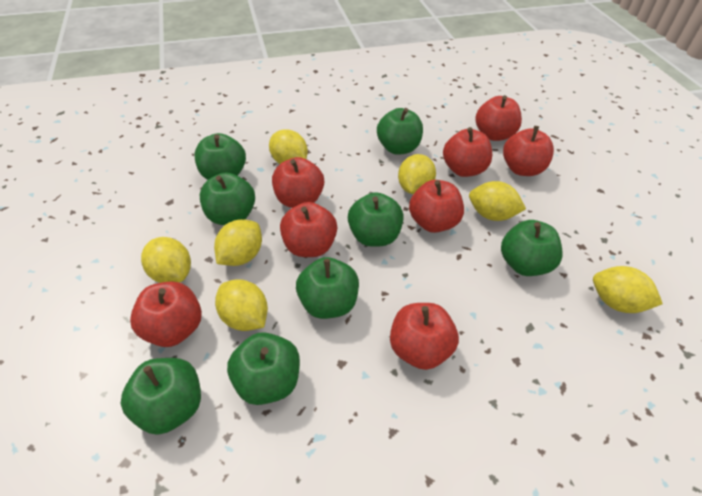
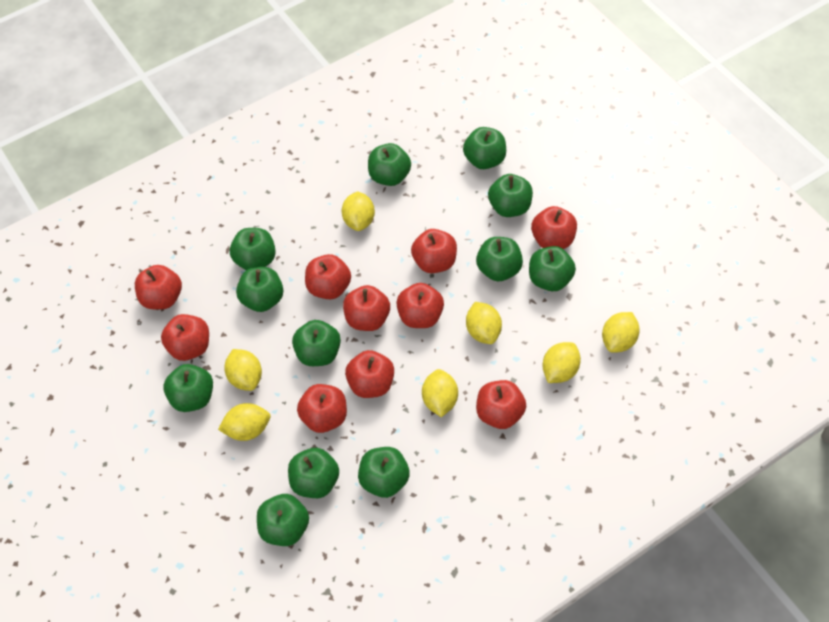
green apple: [121,358,201,435] [195,133,246,180] [200,172,255,225] [227,332,300,405] [296,257,359,319] [348,192,404,247] [377,108,423,155] [501,220,562,276] = 8 -> [163,364,213,412] [230,228,276,270] [236,267,283,312] [257,494,309,546] [288,448,339,498] [292,320,341,366] [358,447,410,498] [368,143,411,186] [463,127,506,169] [476,237,523,281] [488,174,533,217] [529,246,576,291] = 12
red apple: [130,282,202,347] [272,157,324,208] [280,202,337,257] [390,303,459,370] [409,180,464,233] [443,127,492,177] [475,95,522,141] [503,126,554,176] = 8 -> [135,265,182,310] [161,314,209,361] [297,384,347,433] [305,254,351,300] [343,285,390,331] [345,350,394,398] [396,283,444,328] [411,229,457,273] [476,380,526,429] [531,206,577,249] = 10

